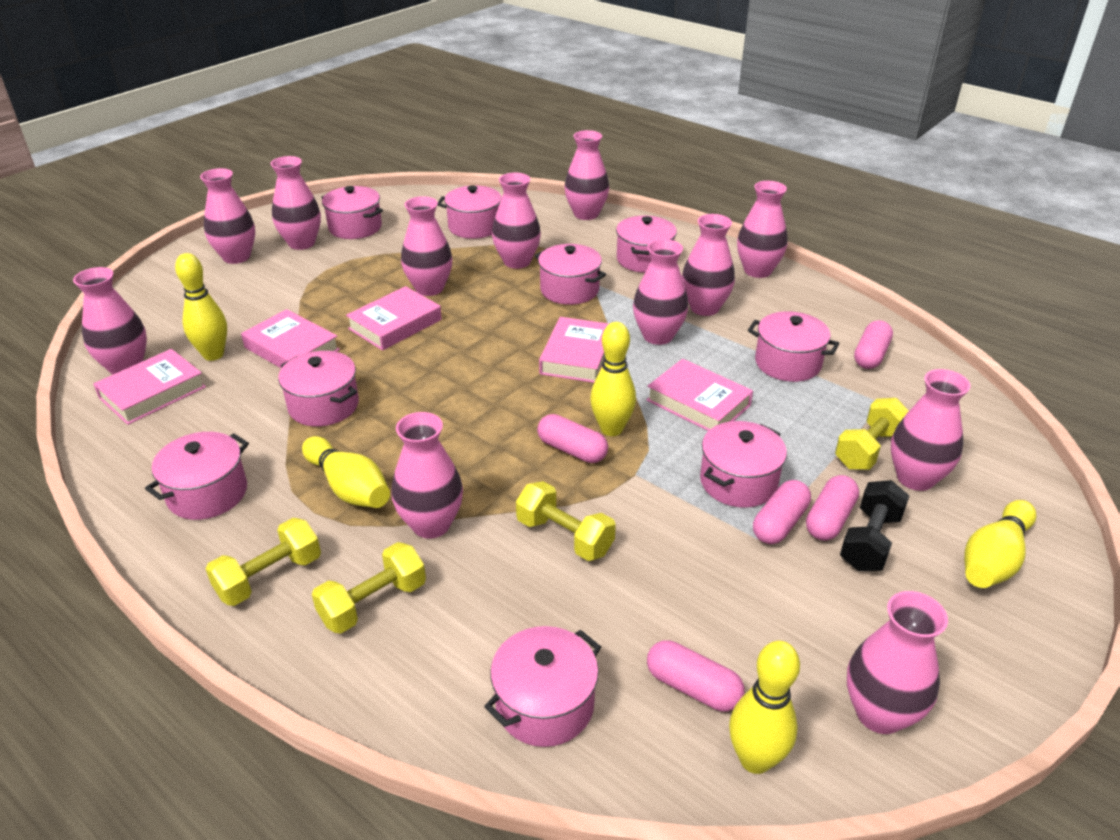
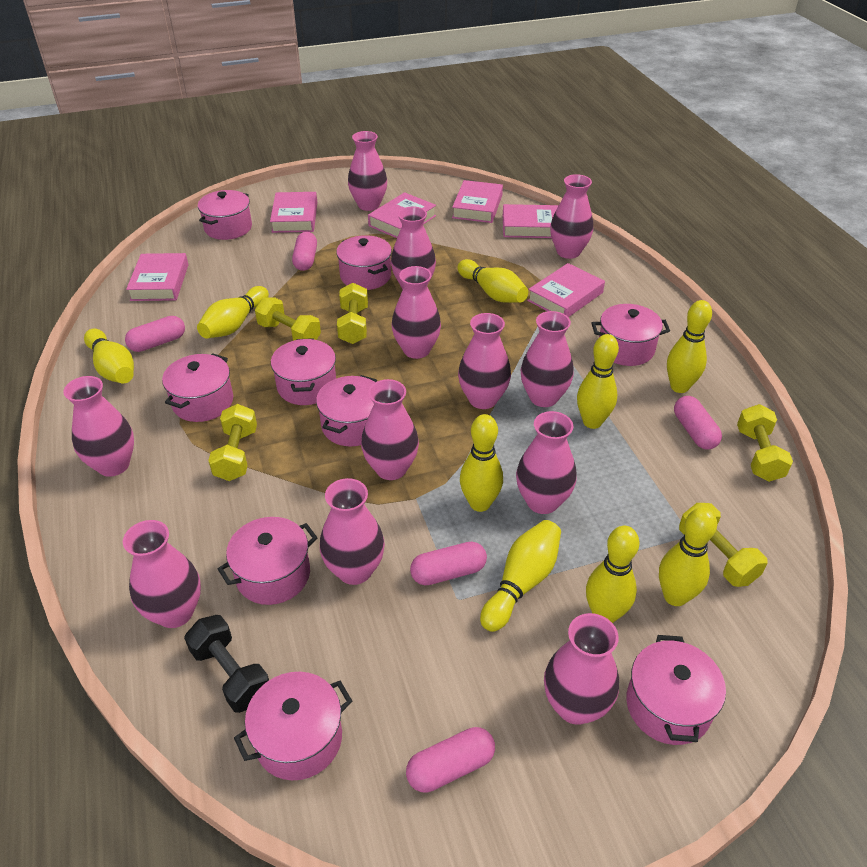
pink book: [93,349,206,425] [241,309,340,368] [346,286,442,351] [539,317,609,383] [647,359,753,431] = 5 -> [126,253,189,301] [270,192,317,233] [368,192,436,238] [452,180,503,223] [503,204,559,238] [527,263,605,317] = 6
yellow bowling pin: [175,253,227,361] [302,436,390,508] [590,322,636,436] [729,641,800,774] [964,500,1036,588] = 5 -> [84,328,134,383] [197,286,269,339] [457,259,528,303] [460,414,503,512] [480,520,561,632] [577,334,619,429] [586,526,639,623] [659,507,717,606] [667,300,712,393] = 9
yellow dumbbell: [206,518,321,606] [312,542,426,634] [516,481,616,561] [835,398,909,470] = 4 -> [208,404,257,481] [255,297,321,341] [337,283,368,344] [679,503,768,587] [737,404,793,482] = 5

